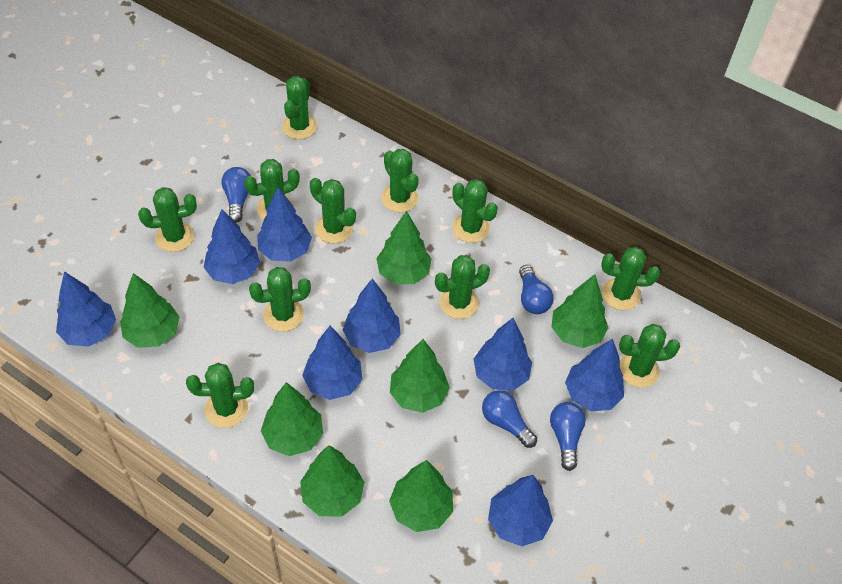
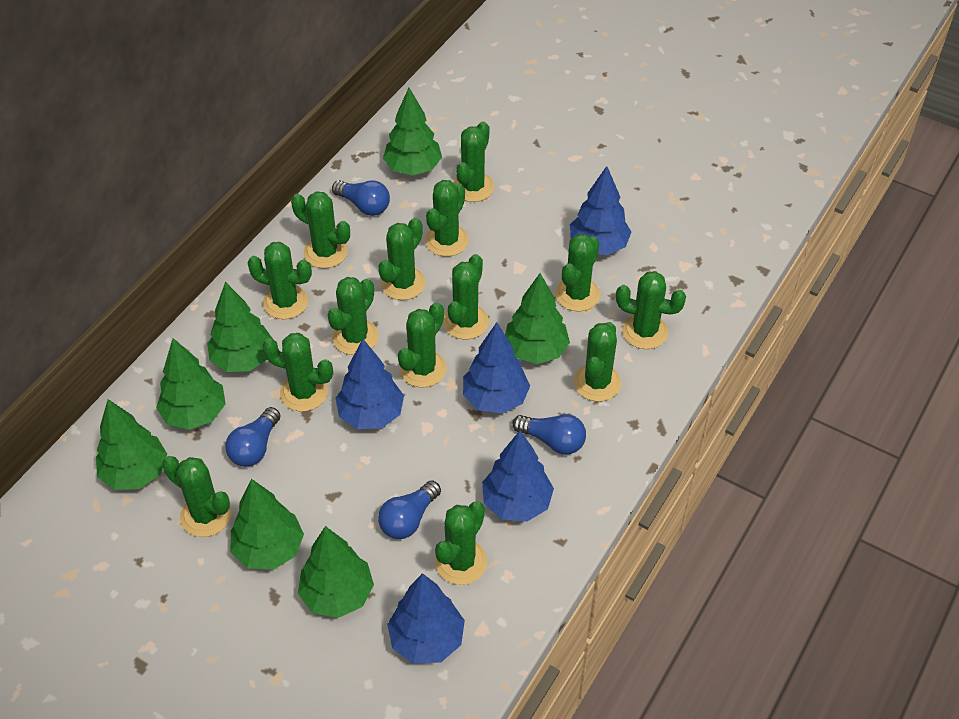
blue tree: [56,271,116,347] [203,209,260,284] [257,188,312,262] [302,326,362,400] [343,279,401,353] [473,318,532,391] [488,475,553,546] [565,339,624,411] = 8 -> [336,339,404,429] [387,573,465,664] [463,322,530,414] [482,431,554,522] [570,166,631,255] = 5
green cactus: [138,187,197,252] [186,363,254,428] [244,159,300,220] [249,267,311,332] [282,76,317,139] [310,178,356,243] [381,149,419,212] [435,255,490,319] [452,179,498,243] [601,247,660,310] [619,324,680,388] = 11 -> [162,456,231,537] [247,242,312,319] [262,333,333,412] [291,191,350,268] [328,277,379,355] [378,218,426,300] [398,302,447,388] [425,180,469,257] [435,501,487,585] [443,254,489,339] [453,121,494,202] [555,234,600,311] [574,322,621,402] [616,271,686,349] = 14

